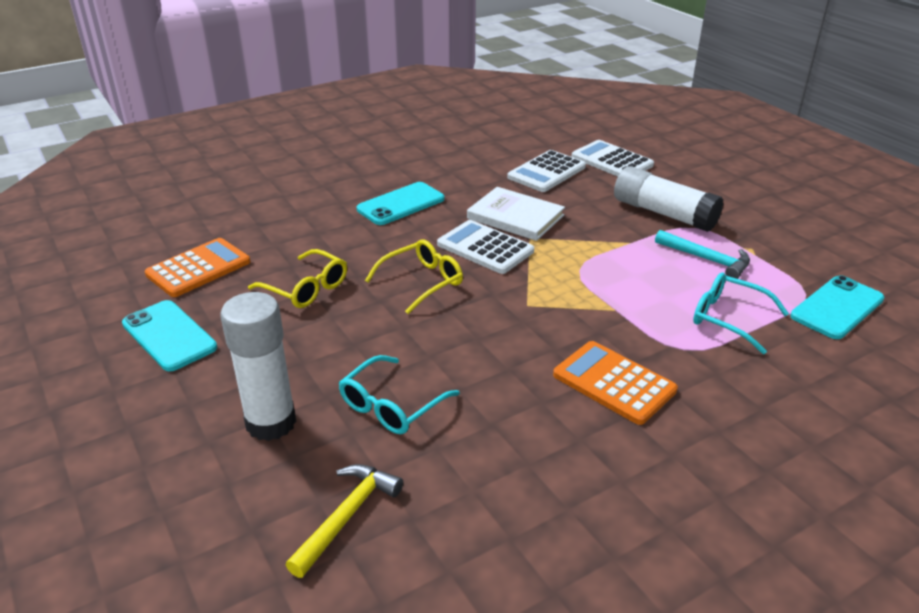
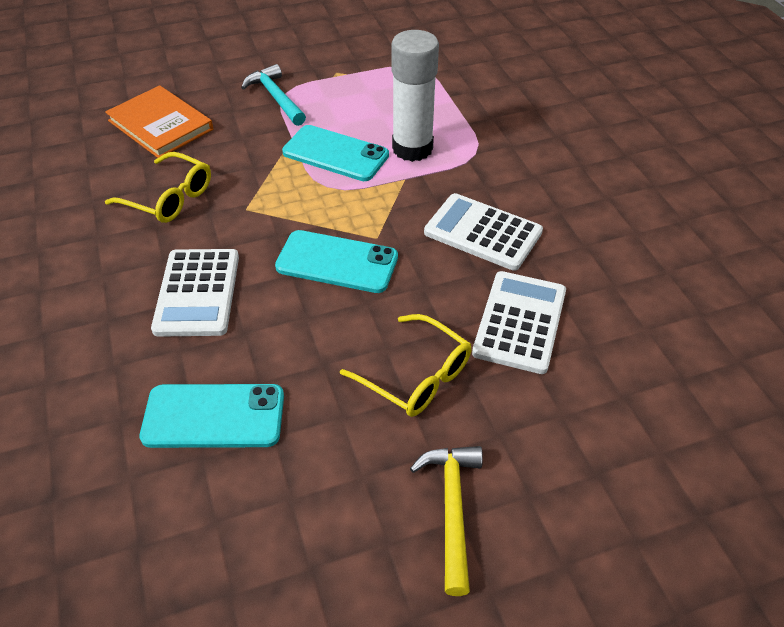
orange book: none = 0 -> [105,85,213,158] = 1
orange calculator: [145,238,250,297] [553,341,678,425] = 2 -> none = 0
turquoise glasses: [339,355,460,434] [693,273,789,354] = 2 -> none = 0
white book: [467,187,565,241] = 1 -> none = 0
white glue stick: [220,292,297,441] [614,166,724,232] = 2 -> [391,30,439,162] = 1

